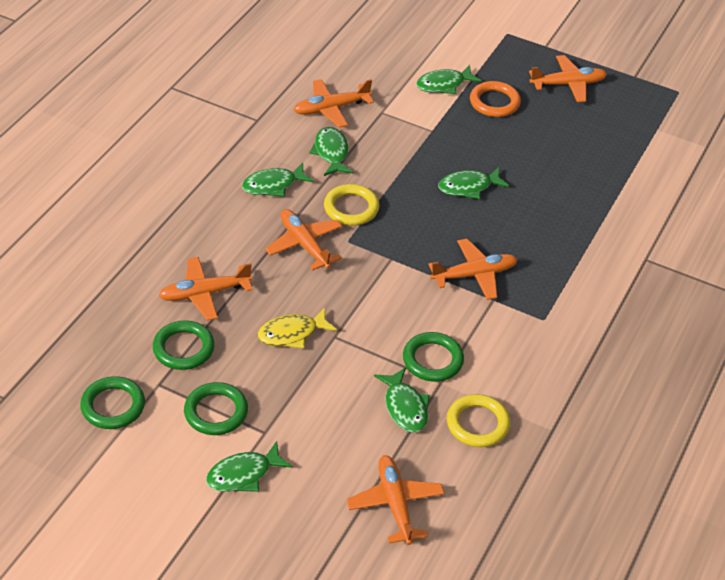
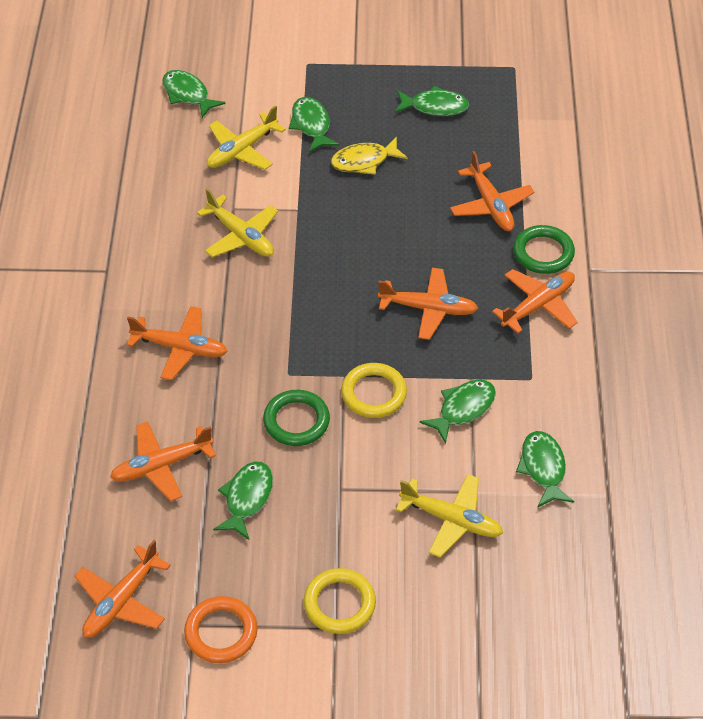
green ring: [80,376,145,429] [153,320,215,370] [184,382,248,435] [403,332,464,382] = 4 -> [263,390,330,446] [513,225,575,274] = 2
yellow plane: none = 0 -> [197,189,278,257] [207,105,286,170] [396,474,503,558] = 3

